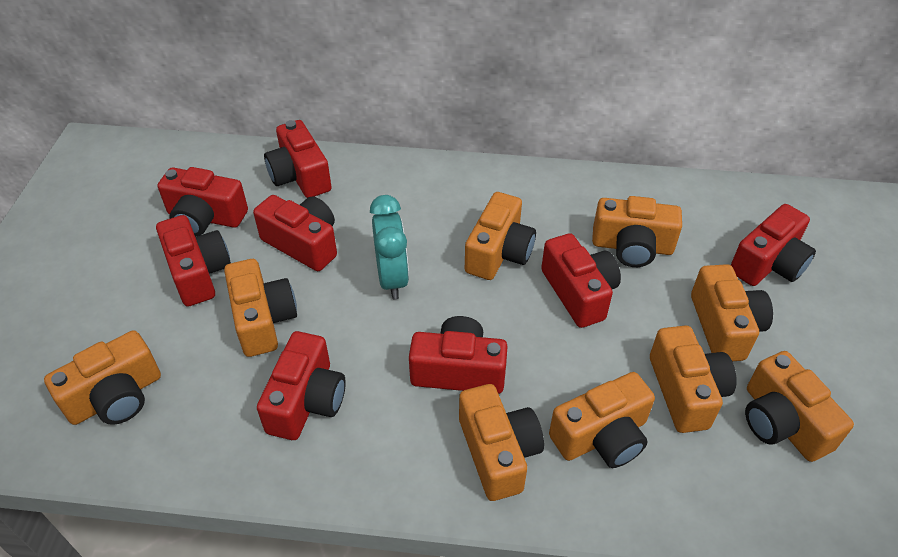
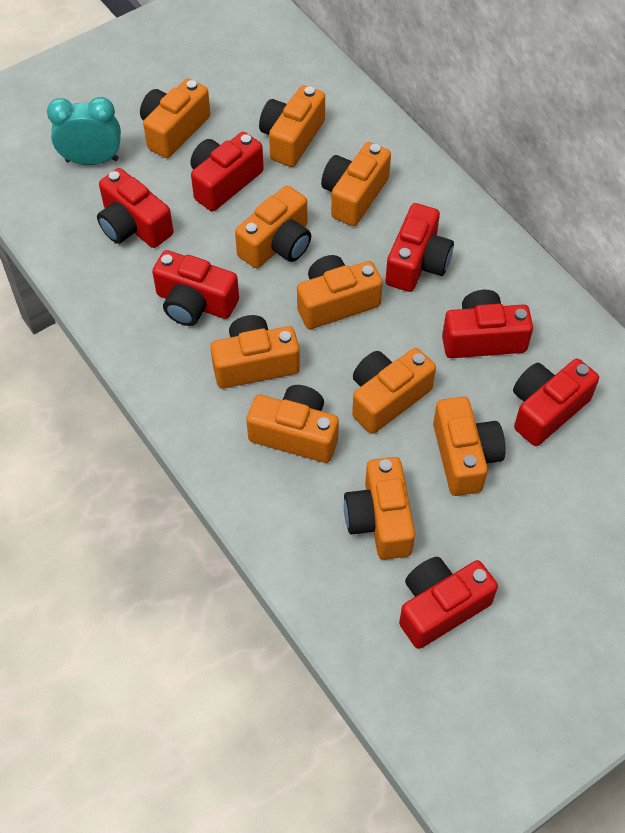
orange camera: [44,330,161,425] [224,259,297,357] [459,384,544,501] [465,192,536,280] [549,372,655,468] [592,196,682,267] [650,325,737,433] [691,264,773,361] [745,351,854,462] = 9 -> [140,78,211,158] [210,315,300,389] [235,186,311,268] [246,385,339,463] [259,85,325,167] [297,255,383,329] [321,142,391,226] [344,457,415,560] [352,348,436,434] [433,396,506,496] = 10
red camera: [156,215,231,306] [158,167,248,237] [253,195,337,271] [257,331,346,440] [264,120,332,198] [409,316,508,394] [541,233,621,328] [731,204,816,286] = 8 -> [97,168,174,248] [152,250,239,326] [191,132,264,211] [385,203,454,292] [399,557,498,649] [442,290,533,358] [513,359,599,446] = 7

